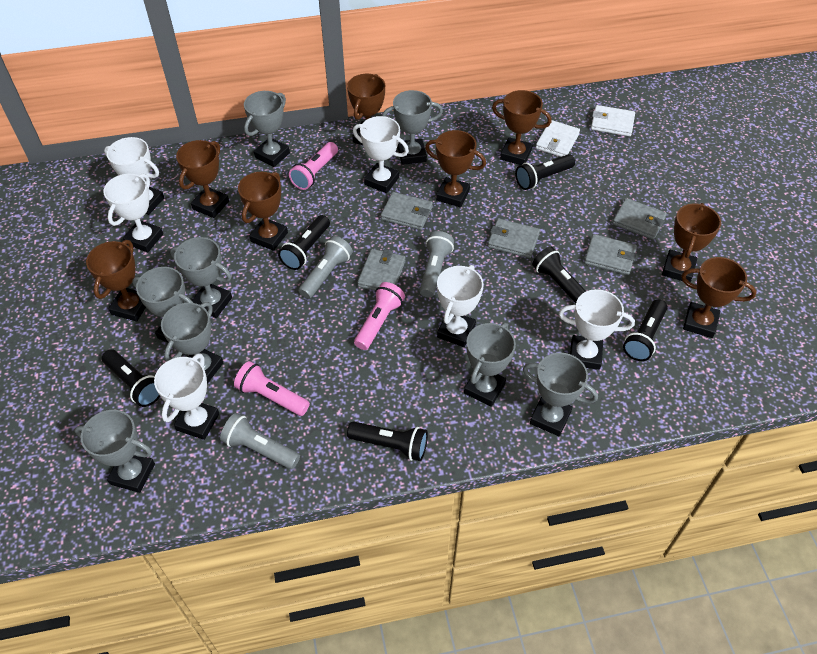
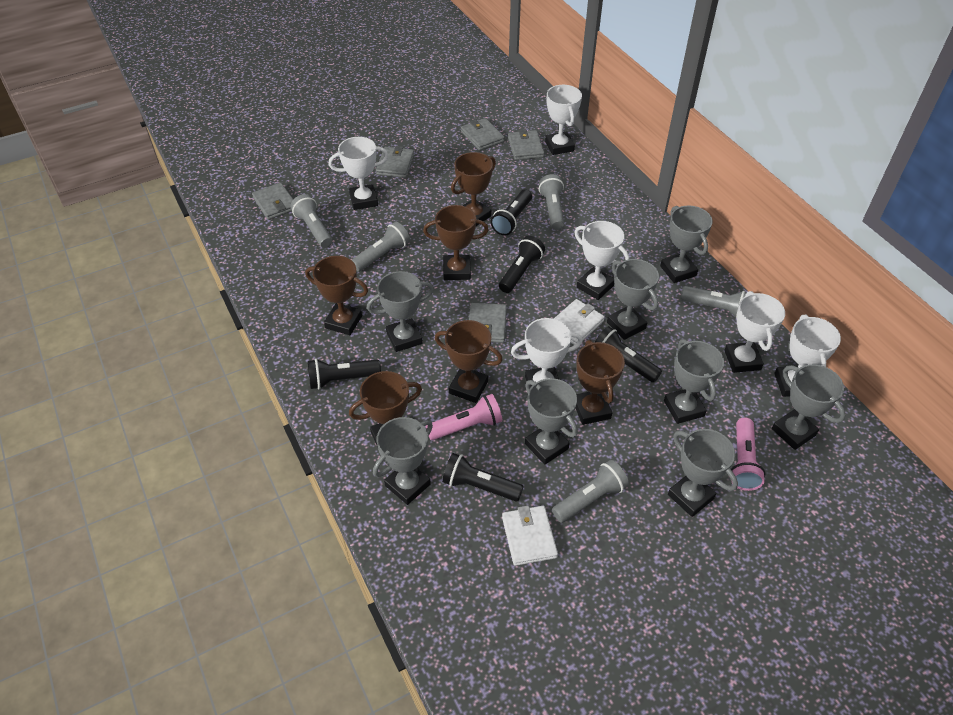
black flashlight: [102,349,160,407] [278,215,330,270] [347,422,428,461] [515,154,575,190] [532,247,586,303] [623,299,667,361] = 6 -> [308,359,381,389] [442,453,524,502] [491,190,532,236] [499,236,545,293] [594,326,662,383] = 5
brown trophy: [86,240,146,322] [176,140,229,218] [238,172,288,251] [347,74,385,145] [425,130,486,207] [492,90,552,165] [662,203,721,282] [681,257,757,338] = 8 -> [305,256,368,335] [349,371,422,447] [423,205,489,280] [435,320,503,403] [451,152,496,226] [576,340,625,425] = 6
grey flashlight: [220,413,300,469] [299,236,353,299] [419,231,454,298] = 3 -> [291,194,332,248] [352,222,410,272] [539,174,564,230] [552,460,629,523] [681,286,747,319] = 5
pink flashlight: [234,361,310,416] [289,142,338,190] [354,282,405,350] = 3 -> [426,394,502,440] [731,418,766,491] = 2

